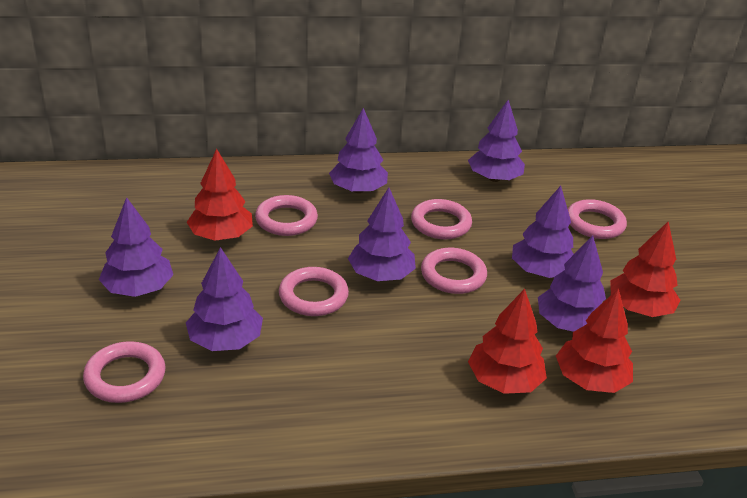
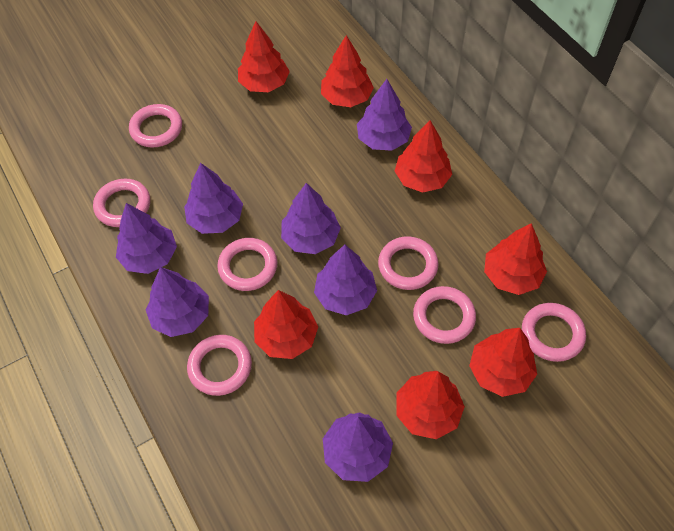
pink ring: [83,341,166,403] [255,195,318,236] [279,267,349,316] [411,199,472,239] [421,248,487,294] [568,199,627,239] = 6 -> [93,179,150,227] [129,104,182,148] [187,335,252,396] [217,238,277,291] [378,236,439,290] [413,286,476,344] [522,303,586,362] = 7
red tree: [187,149,253,241] [468,289,547,394] [556,288,633,393] [610,221,680,317] = 4 -> [238,21,290,92] [254,290,318,359] [321,35,374,107] [395,120,452,193] [396,371,465,439] [469,328,537,397] [484,223,547,295] = 7

